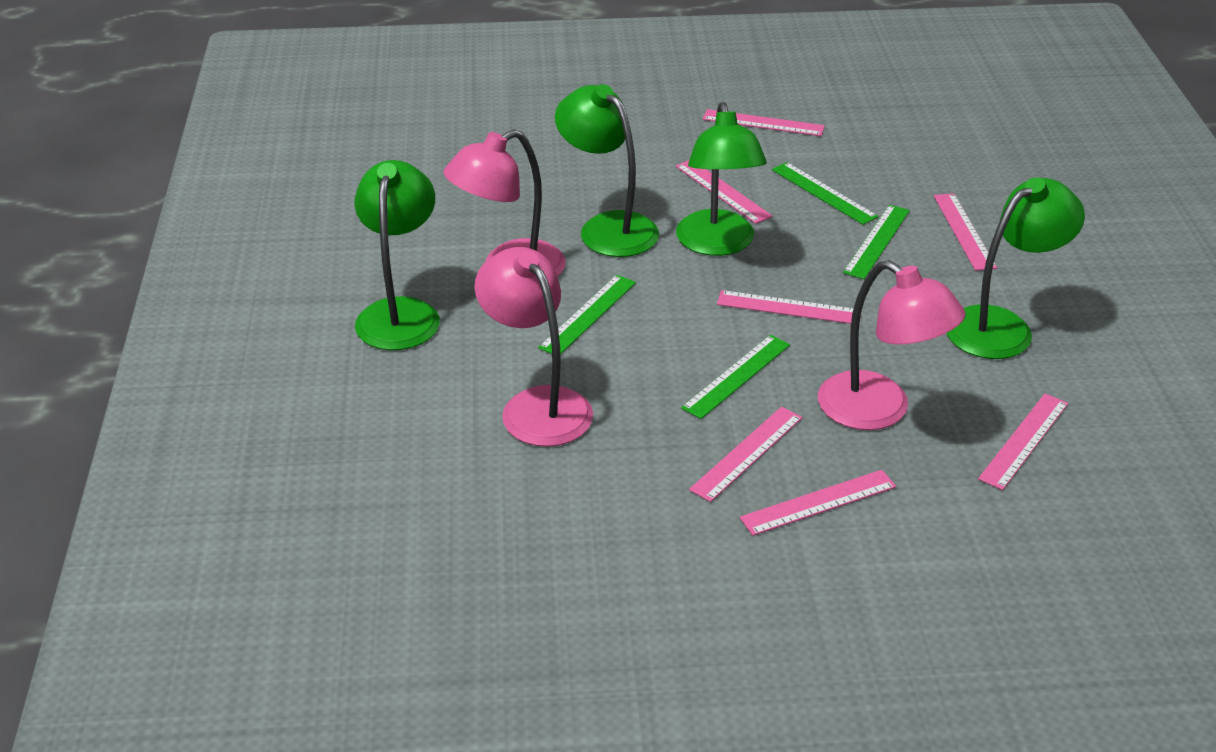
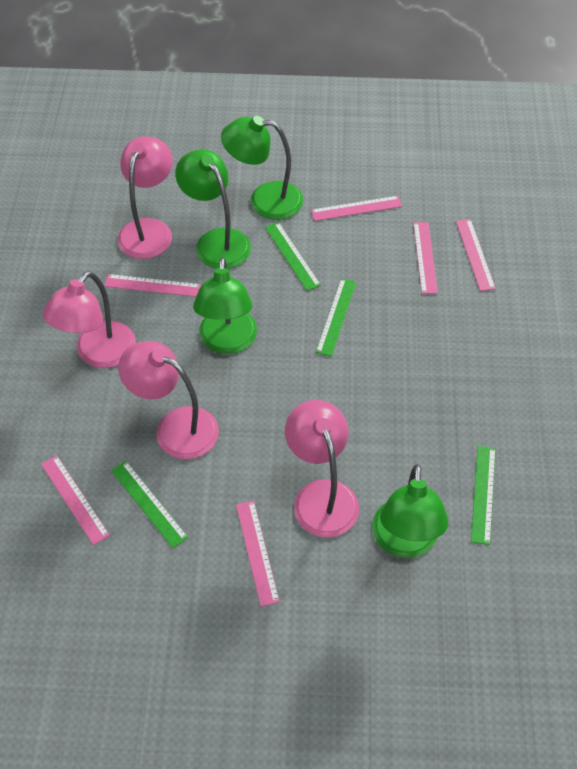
pink lamp: [443,129,566,277] [474,247,593,447] [818,260,965,430] = 3 -> [43,271,136,368] [118,136,173,259] [118,341,219,459] [285,400,359,538] = 4
pink ruler: [676,160,772,224] [689,407,803,502] [703,109,825,136] [717,290,861,324] [740,470,896,536] [934,193,997,271] [978,394,1068,490] = 7 -> [41,455,110,545] [104,274,202,297] [236,500,280,607] [311,196,402,221] [413,222,438,294] [456,219,496,291] = 6

